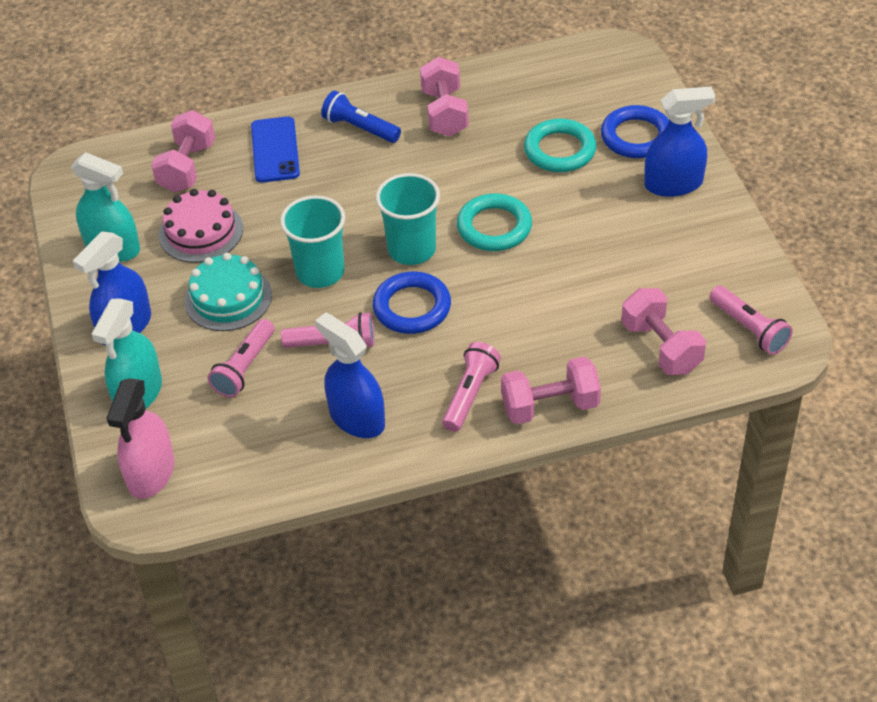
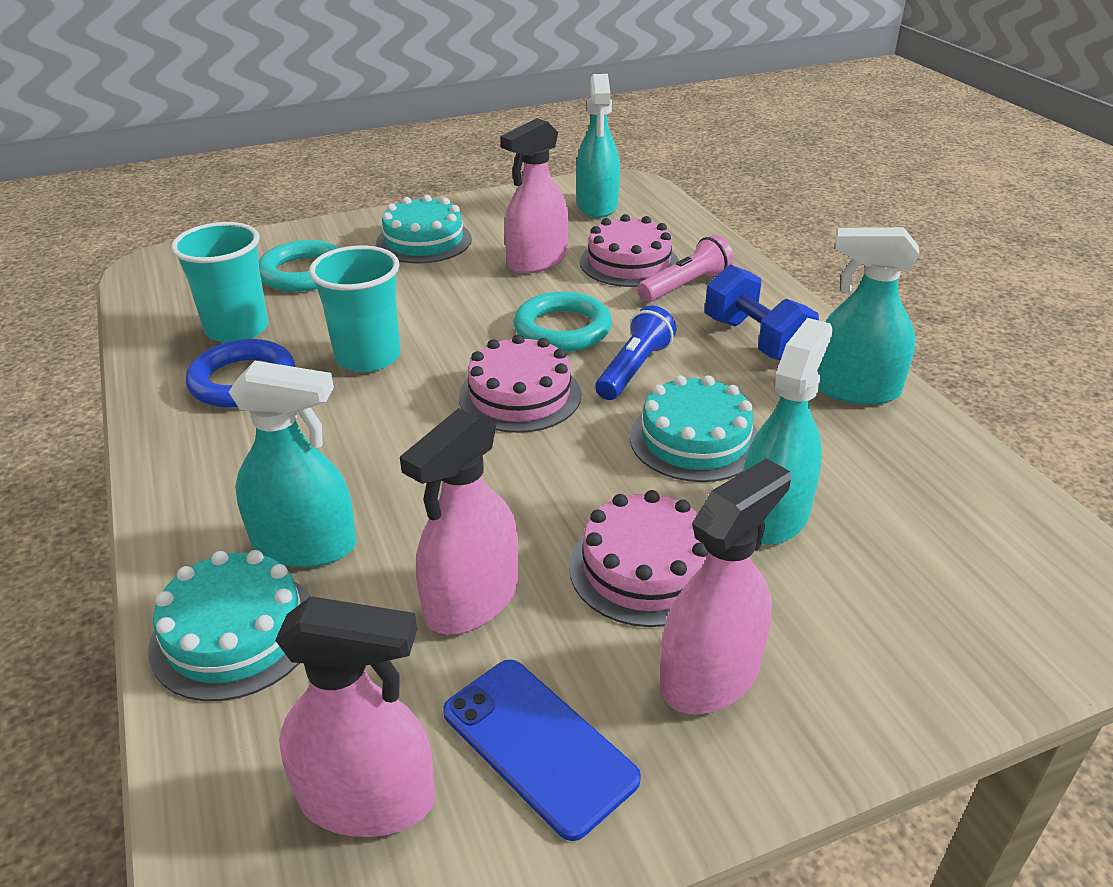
blue dumbbell: none = 0 -> [705,264,819,360] = 1
blue ring: [373,271,451,334] [601,105,669,158] = 2 -> [186,339,295,408] = 1
blue spray bottle: [73,231,151,345] [315,313,385,438] [644,87,715,197] = 3 -> none = 0
pink cake: [159,189,243,263] = 1 -> [459,334,581,433] [569,490,708,627] [580,214,679,287] = 3
pink dumbbell: [151,110,215,192] [420,57,469,136] [501,357,601,425] [621,288,706,375] = 4 -> none = 0
pink flashlight: [208,319,274,398] [281,312,375,348] [442,342,501,432] [710,286,793,355] = 4 -> [637,235,734,302] = 1
pink spray bottle: [106,378,175,499] = 1 -> [275,596,435,837] [400,408,518,634] [500,118,568,274] [660,458,791,714] = 4
turquoise cake: [184,253,272,331] = 1 -> [148,550,311,701] [376,195,472,263] [630,375,758,482] = 3
turquoise spray bottle: [71,152,140,262] [91,298,162,409] = 2 -> [229,361,357,567] [576,74,620,218] [743,318,833,545] [817,227,919,405] = 4

